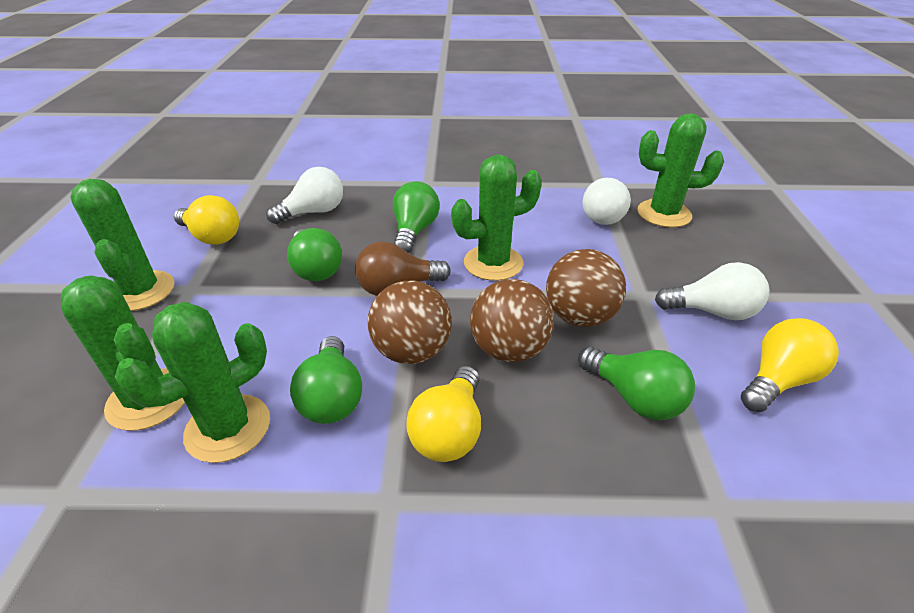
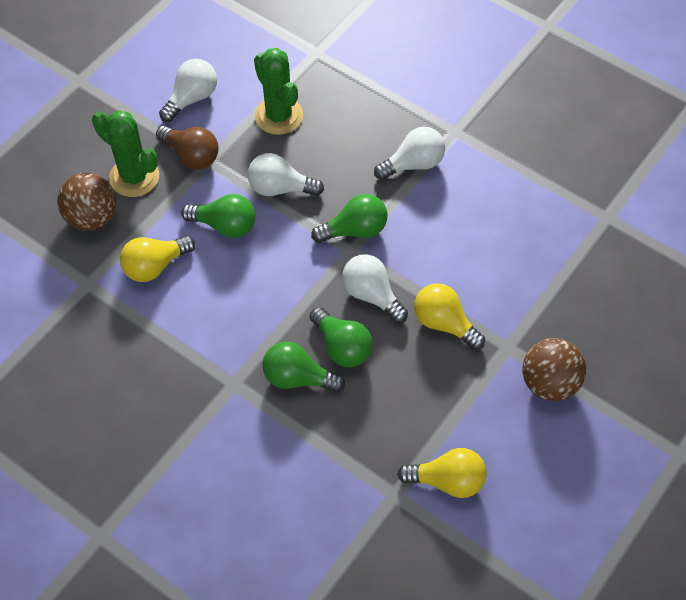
brown ball: [368,280,452,364] [470,279,554,362] [546,249,626,327] = 3 -> [57,173,116,231] [522,338,586,401] = 2
green cactus: [60,275,185,431] [70,179,175,311] [115,302,270,463] [451,155,542,281] [637,113,724,228] = 5 -> [92,110,159,197] [254,48,303,135] = 2
white light bulb: [267,167,343,224] [582,178,631,225] [655,262,769,320] = 3 -> [159,59,217,122] [247,153,324,196] [342,254,408,323] [374,127,445,180] = 4

